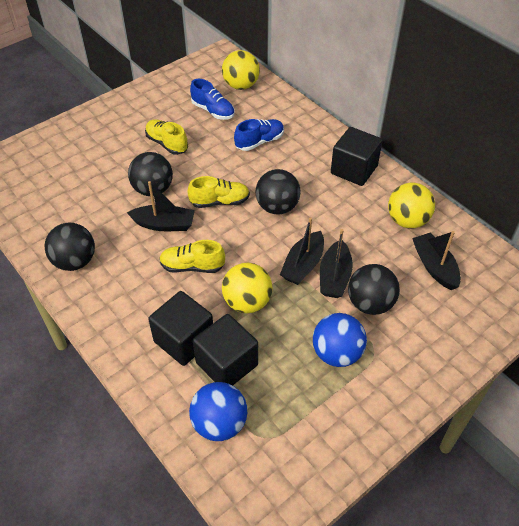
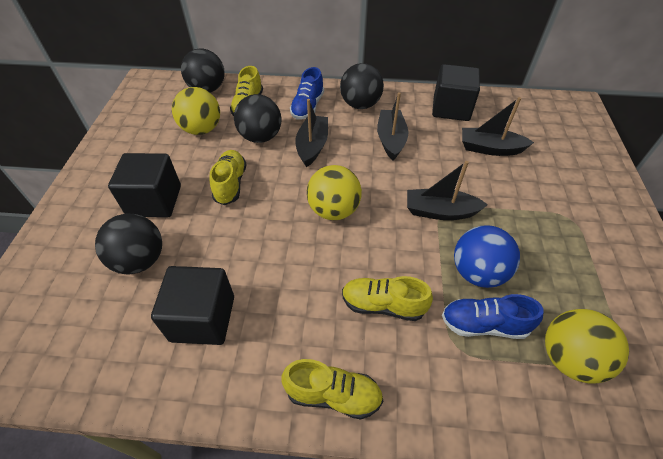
blue ball: [189,382,247,441] [313,313,367,367] = 2 -> [454,225,520,288] = 1
yellow shoe: [145,119,188,155] [159,240,225,273] [188,176,250,208] = 3 -> [210,150,247,205] [230,66,263,116] [282,359,383,420] [342,276,433,321] = 4

